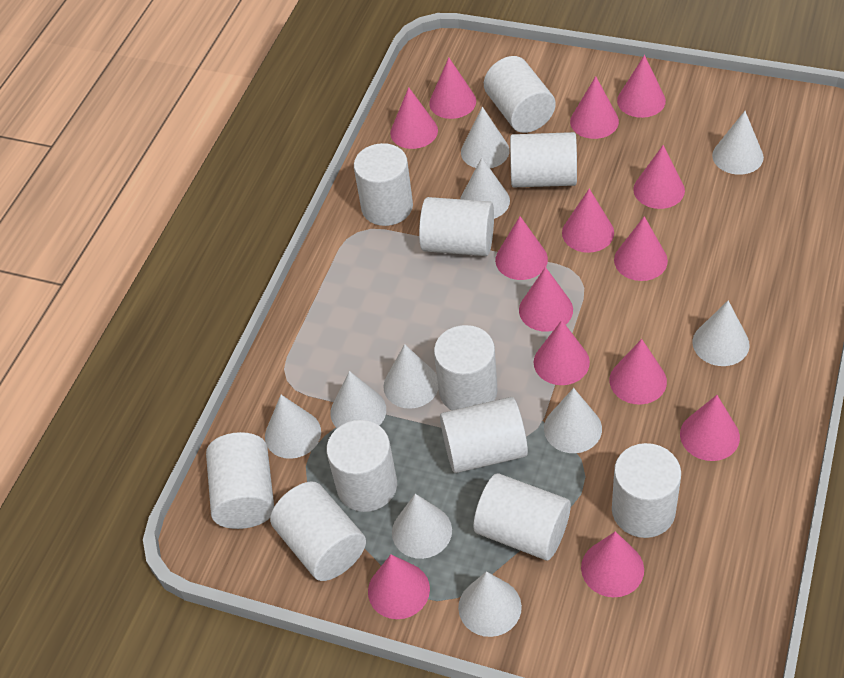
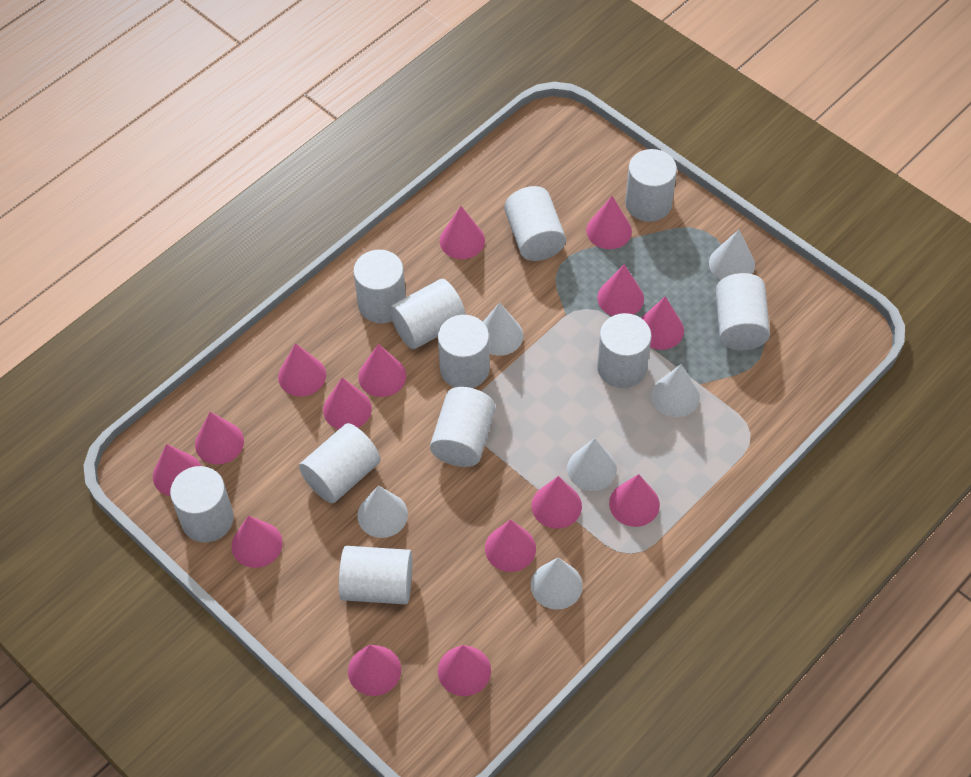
pink cone: [368,555,430,619] [390,87,438,149] [429,58,476,119] [495,216,548,280] [519,267,573,332] [534,320,590,385] [562,188,614,253] [570,76,619,139] [581,531,644,597] [610,339,667,405] [614,216,668,281] [617,55,666,118] [633,145,685,209] [680,395,740,461] = 14 -> [153,444,201,496] [195,412,244,464] [231,516,283,568] [278,343,326,396] [323,377,372,429] [348,645,401,696] [358,344,406,397] [438,645,491,696] [440,206,485,259] [485,520,536,572] [531,476,582,529] [586,196,632,249] [597,264,644,316] [609,474,660,527] [641,296,684,350] = 15
white cone: [265,395,321,459] [330,371,386,428] [384,344,439,409] [392,494,452,559] [458,571,522,637] [460,157,510,219] [461,107,510,168] [544,388,602,453] [692,301,750,366] [712,111,764,175] = 10 -> [357,485,408,538] [483,302,523,356] [531,557,583,610] [567,438,617,491] [651,364,700,417] [709,230,755,280] = 6

